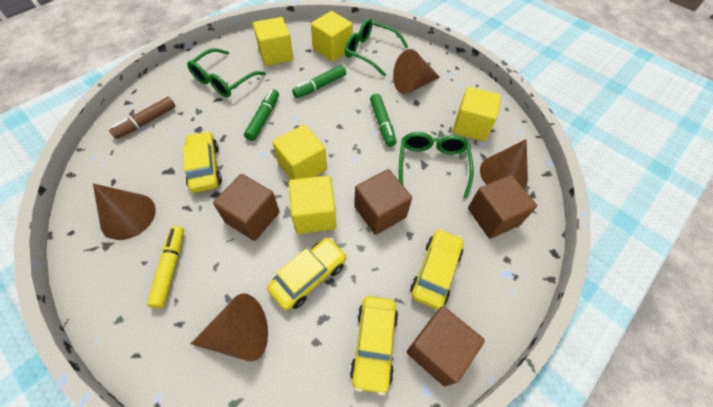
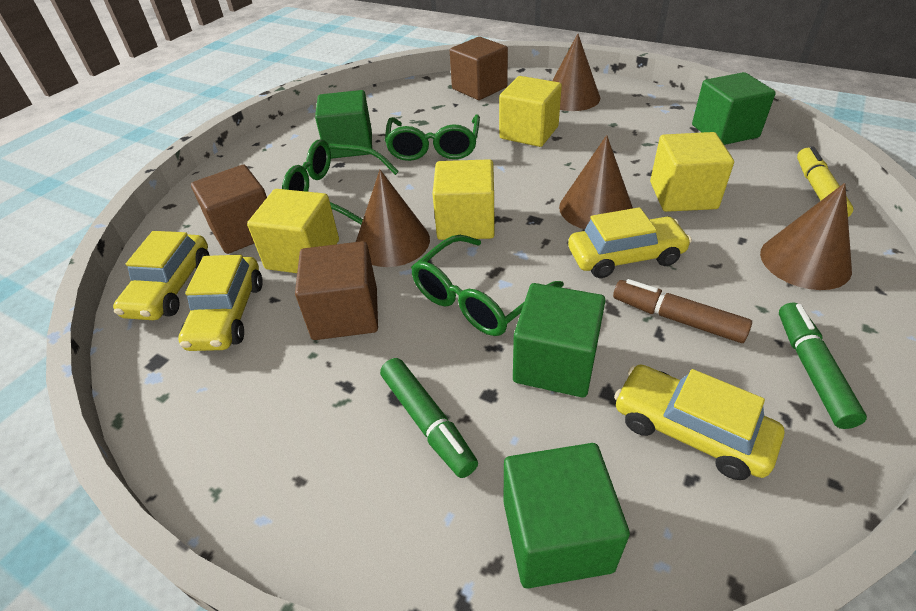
brown cube: [213,174,279,241] [354,169,412,235] [407,306,485,387] [468,175,537,239] = 4 -> [191,165,267,254] [295,241,378,340] [450,37,508,100] = 3
green cube: none = 0 -> [315,90,372,159] [504,443,630,588] [513,283,606,397] [692,72,776,145] = 4
green marker: [244,89,279,141] [292,65,346,98] [370,93,396,147] = 3 -> [380,358,478,478] [779,302,867,429] = 2
yellow cube: [253,17,293,66] [272,125,327,180] [289,176,336,234] [311,11,353,62] [453,87,502,142] = 5 -> [247,189,339,273] [433,159,495,240] [499,76,562,147] [650,132,734,212] = 4

